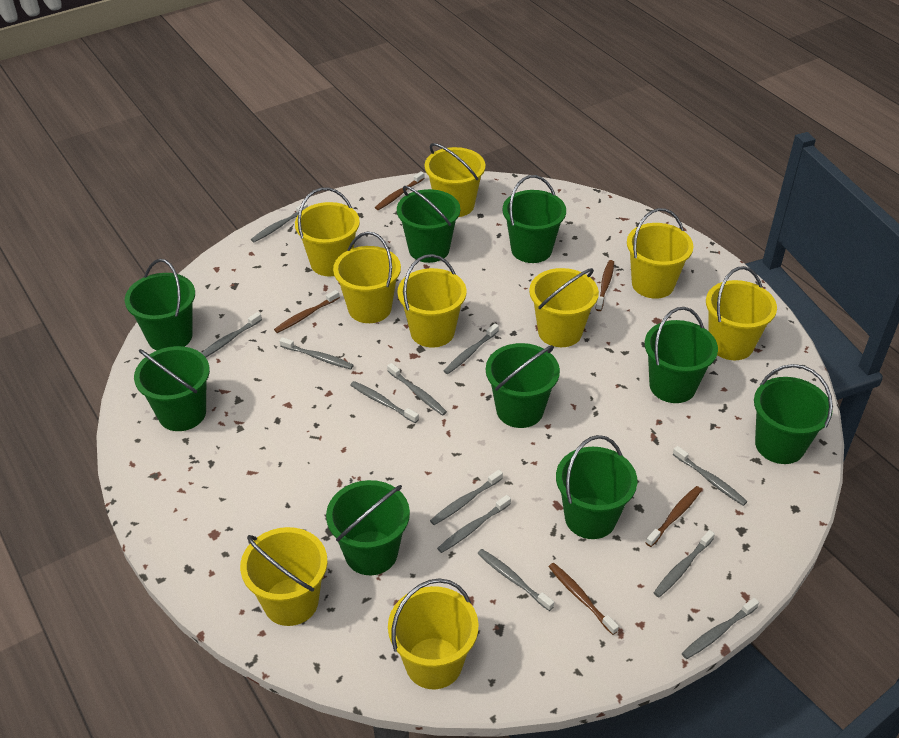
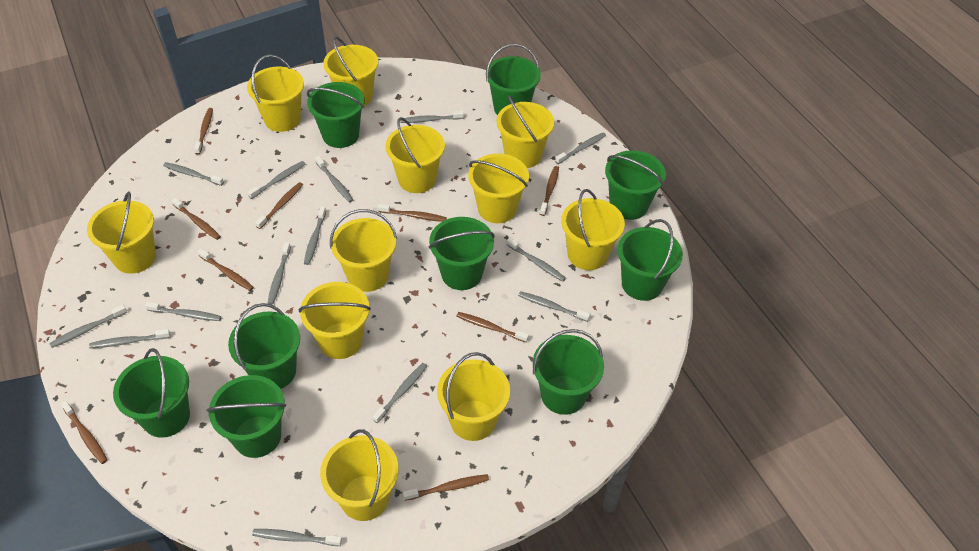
brown toothbrush: [274,290,340,333] [375,171,425,210] [549,563,619,635] [596,260,614,311] [646,486,702,547] = 5 -> [61,401,107,464] [171,198,221,240] [194,108,213,155] [198,249,254,291] [255,182,303,229] [378,204,447,222] [403,474,489,501] [456,312,529,342] [540,166,559,216] = 9
grey toothbrush: [202,312,262,357] [251,203,308,242] [279,337,354,369] [350,381,419,423] [387,363,447,416] [430,470,503,525] [437,495,511,553] [444,323,499,374] [477,549,554,611] [654,530,715,597] [673,446,747,506] [682,598,759,659] = 12 -> [49,305,127,348] [89,329,171,348] [145,302,222,321] [163,162,224,186] [248,161,305,199] [252,529,342,546] [268,242,291,305] [304,206,326,265] [315,156,353,202] [373,363,427,423] [400,111,464,123] [506,238,566,282] [518,291,590,322] [555,132,606,164] = 14
yellow bucket: [240,527,328,626] [295,188,360,276] [333,232,401,323] [388,578,478,689] [397,254,466,348] [425,143,485,217] [529,268,599,347] [627,208,693,299] [706,266,777,360] = 9 -> [87,191,156,274] [247,55,304,132] [299,282,371,359] [320,429,399,521] [323,37,378,106] [330,209,397,292] [386,117,445,193] [437,352,510,441] [468,154,529,223] [497,95,554,168] [561,189,625,270] = 11

